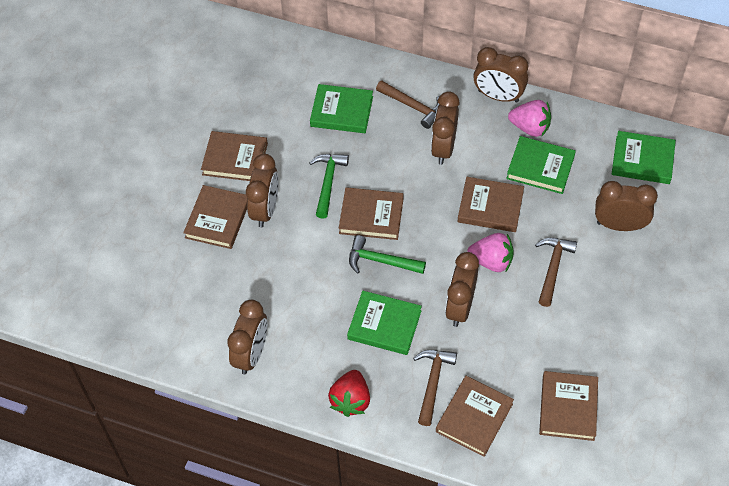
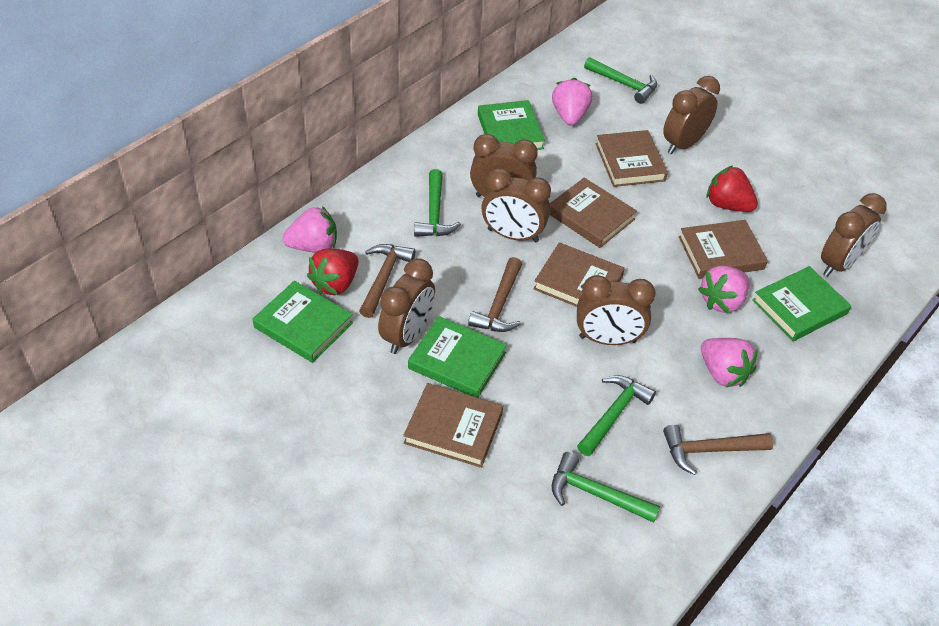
brown book: [183,185,247,249] [201,131,268,181] [339,187,404,240] [436,376,514,457] [457,177,524,232] [539,371,598,441] = 6 -> [403,383,503,468] [533,242,625,307] [550,178,637,248] [596,130,668,187] [679,220,768,279] = 5
green hammer: [309,154,349,219] [349,235,426,274] = 2 -> [414,169,461,237] [552,452,660,523] [577,375,656,456] [584,57,657,104] = 4
pink strawberry: [467,233,514,272] [508,100,551,137] = 2 -> [282,206,337,253] [552,78,592,125] [698,266,749,313] [701,338,757,387] = 4
red strawberry: [328,370,370,417] = 1 -> [307,249,359,295] [707,165,758,212] = 2

